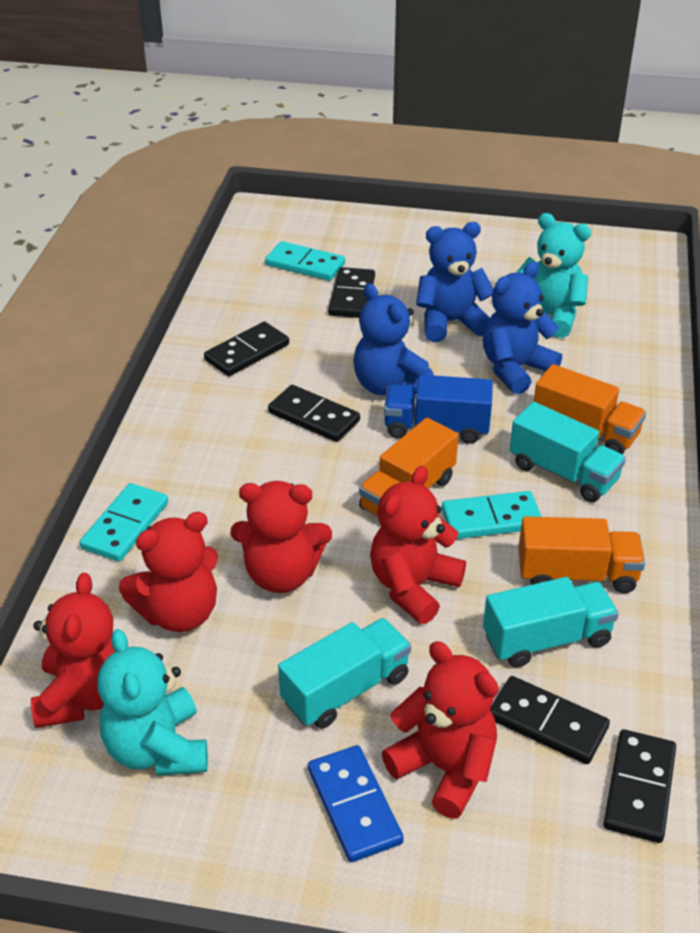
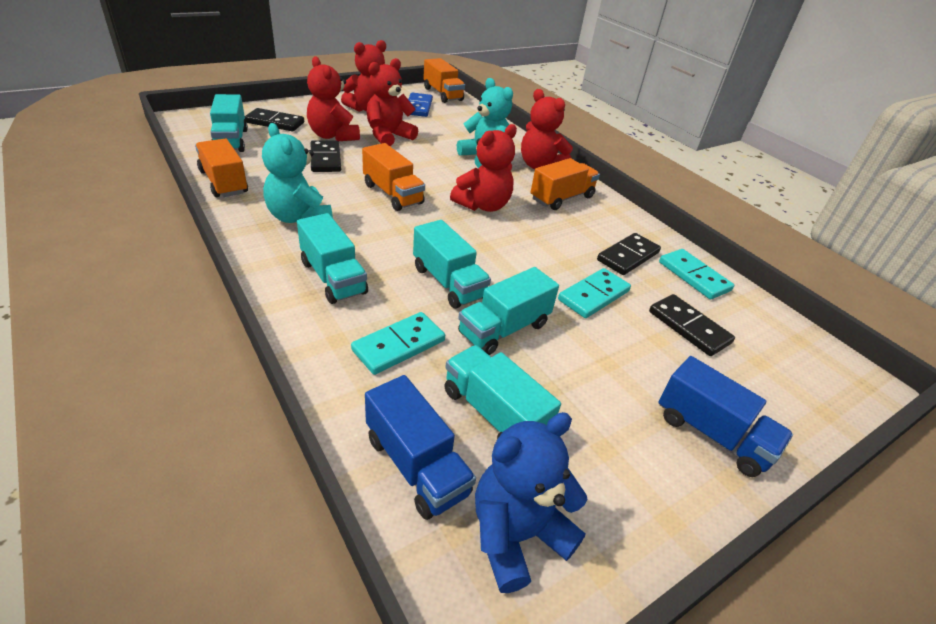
black domino: [204,321,289,376] [268,385,360,442] [328,267,375,318] [490,676,610,764] [603,729,676,843] = 5 -> [245,108,304,131] [311,140,341,172] [597,233,661,275] [649,294,735,356] = 4
blue teddy bear: [353,283,434,395] [416,222,493,342] [483,262,562,394] = 3 -> [475,412,587,593] = 1
blue truck: [384,375,493,444] = 1 -> [365,375,476,520] [658,356,793,477] = 2
orange truck: [359,418,458,517] [518,516,645,593] [534,364,646,454] = 3 -> [195,139,248,197] [362,143,425,211] [423,58,465,103] [531,158,600,210] = 4
turquoise truck: [278,618,411,729] [483,577,619,667] [509,402,626,502] = 3 -> [210,94,248,152] [297,213,368,304] [413,220,491,309] [444,345,561,439] [458,267,559,355] = 5

